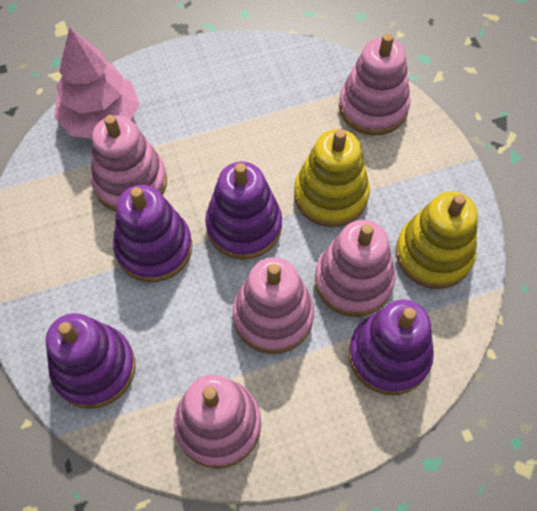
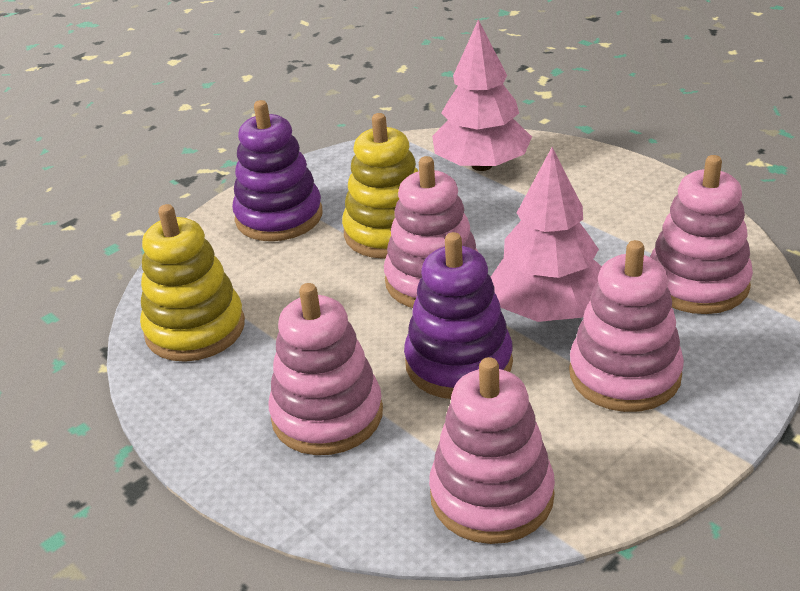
pink tree: [54,28,140,139] = 1 -> [432,20,532,171] [491,147,602,322] = 2
purple stacking toy: [46,313,136,409] [113,185,192,282] [205,161,282,259] [349,300,434,395] = 4 -> [232,100,322,241] [404,232,513,399] = 2

